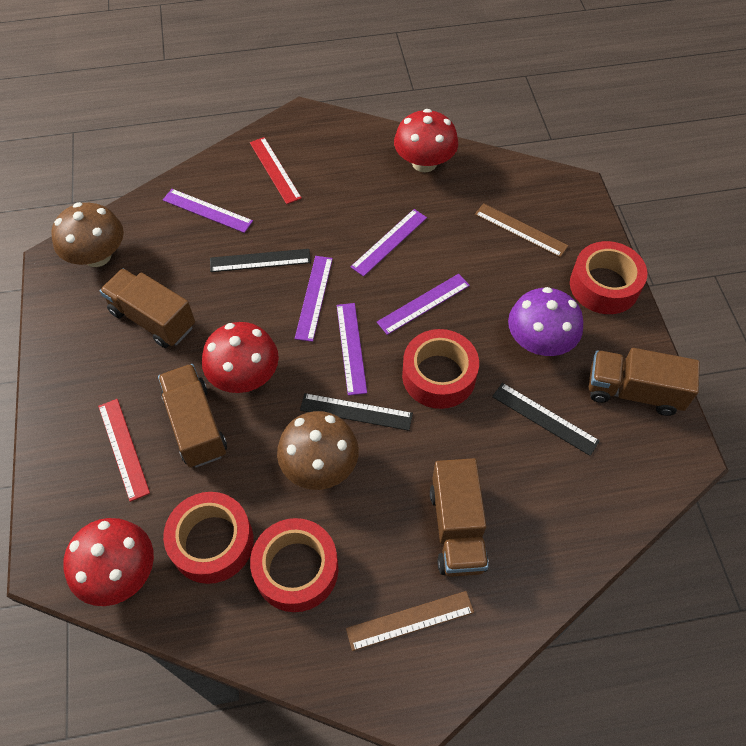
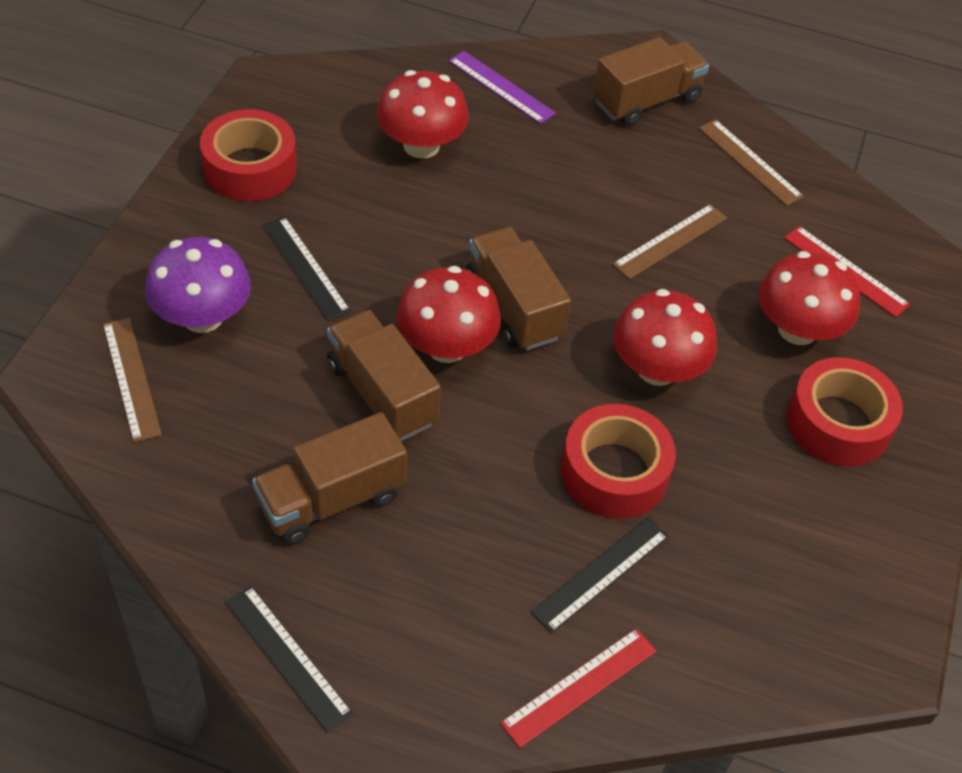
brown mushroom: [51,202,124,267] [277,411,359,490] = 2 -> none = 0
brown ruler: [346,591,474,651] [475,203,569,257] = 2 -> [103,318,162,442] [612,204,727,279] [699,119,804,206] = 3
purple ruler: [163,189,253,233] [295,256,333,342] [337,303,367,396] [350,209,427,277] [377,274,470,335] = 5 -> [449,51,556,124] = 1
red mushroom: [63,518,154,606] [202,322,279,393] [394,109,458,173] = 3 -> [377,70,469,159] [397,266,501,363] [613,289,717,386] [759,251,860,345] = 4
red tape: [163,492,254,584] [250,518,338,612] [402,329,479,409] [570,241,647,314] = 4 -> [200,109,297,201] [561,404,676,519] [787,357,903,467] = 3

